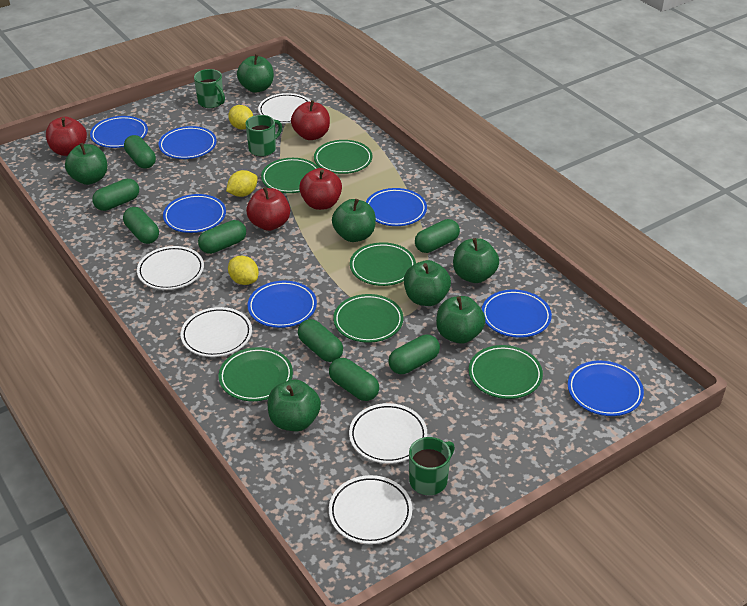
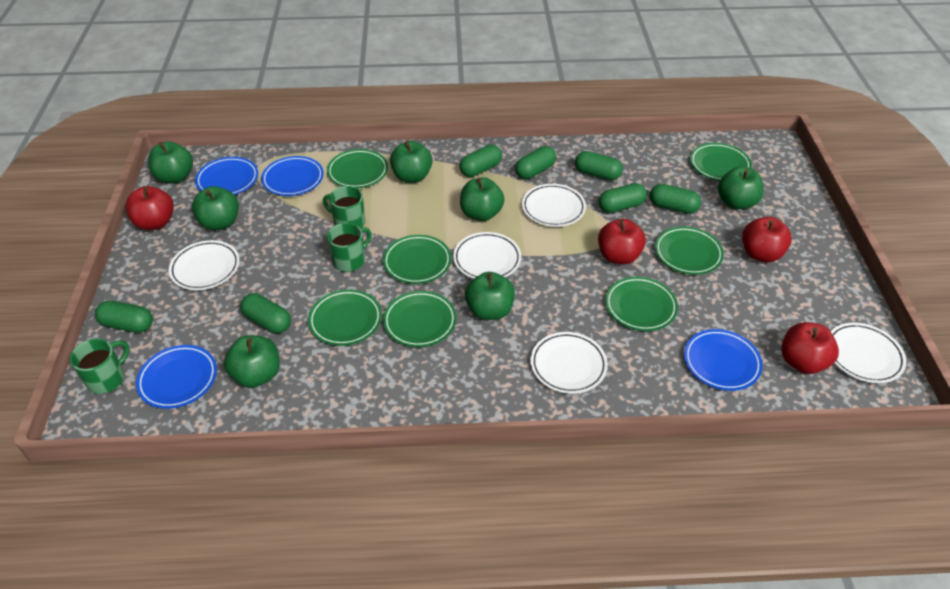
blue plate: [90,116,148,148] [158,126,217,159] [163,194,226,233] [247,281,317,328] [366,188,427,226] [482,290,552,338] [568,361,644,416] = 7 -> [136,345,217,409] [195,157,258,195] [261,156,324,196] [684,329,763,391] = 4
green capsule: [92,179,139,211] [123,207,159,244] [124,135,156,169] [198,220,246,254] [298,319,343,362] [329,358,379,401] [388,334,440,374] [415,219,460,253] = 8 -> [95,301,153,333] [240,293,291,333] [459,144,502,177] [515,146,556,179] [575,151,623,180] [599,183,647,213] [650,184,701,214] = 7
green plate: [218,347,293,401] [261,158,319,193] [314,140,373,174] [333,294,404,343] [350,242,416,286] [468,345,543,399] = 6 -> [308,289,382,346] [327,149,388,188] [383,235,451,284] [383,291,456,347] [605,277,678,331] [655,226,724,275] [690,143,752,181] = 7
yellow lemon: [226,170,258,197] [228,105,253,130] [228,256,259,285] = 3 -> none = 0

